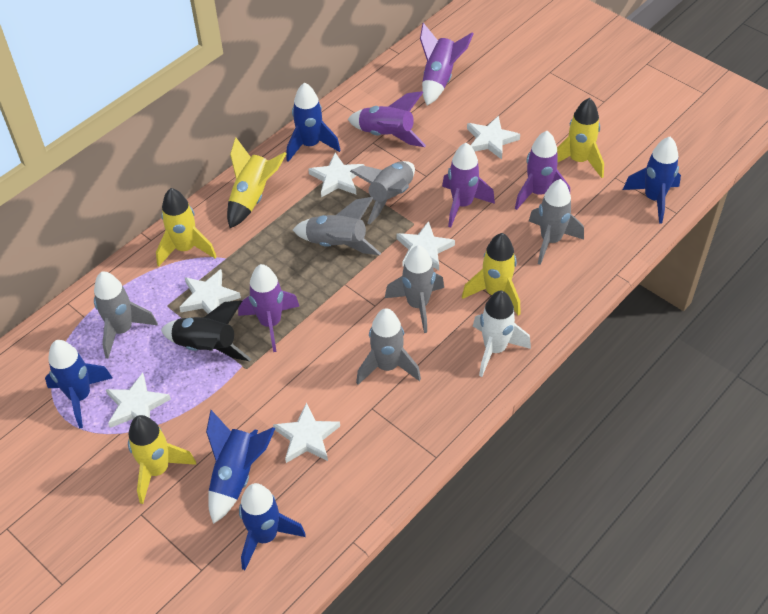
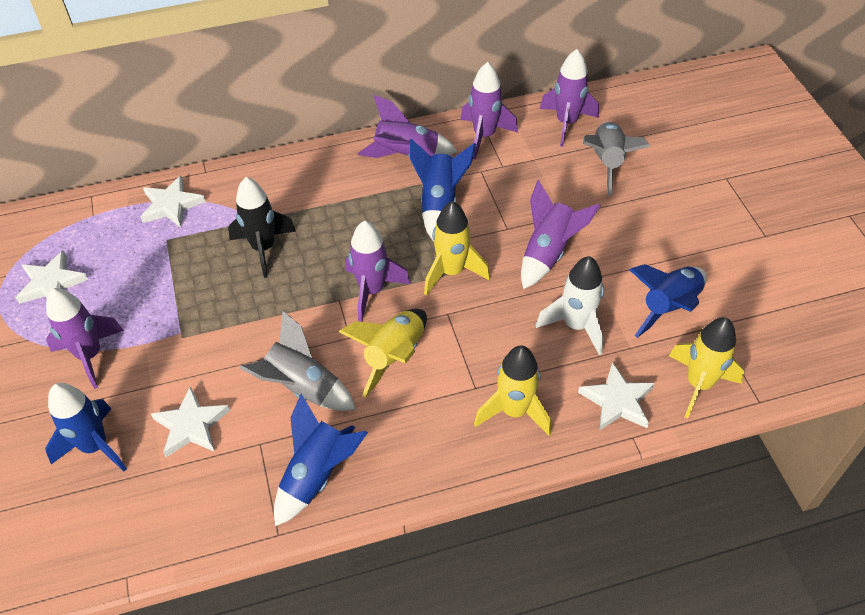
blue rocket: [45,340,112,428] [206,410,275,524] [239,483,306,570] [286,82,340,162] [623,137,681,224] = 5 -> [45,383,127,471] [274,394,368,526] [410,139,476,242] [629,264,707,338] = 4
grey rocket: [94,271,158,358] [293,197,381,255] [350,161,415,225] [356,308,421,385] [385,245,444,333] [529,179,584,265] = 6 -> [240,311,356,411] [583,122,650,196] = 2
purple rocket: [238,264,299,352] [348,91,426,147] [420,23,473,106] [442,143,495,228] [515,131,570,210] = 5 -> [46,288,124,389] [345,221,411,322] [358,95,458,158] [461,62,518,160] [521,180,601,289] [540,49,599,147] = 6
white star: [105,373,171,428] [179,269,241,314] [273,403,340,463] [308,153,364,197] [396,221,455,270] [467,116,520,159] = 6 -> [16,250,88,304] [141,176,206,228] [151,386,230,457] [578,362,655,431] = 4
yellow rocket: [128,415,196,504] [156,188,217,267] [227,137,286,228] [462,233,520,316] [557,98,604,178] = 5 -> [339,309,427,397] [424,201,490,296] [474,345,552,436] [669,317,745,419] = 4

